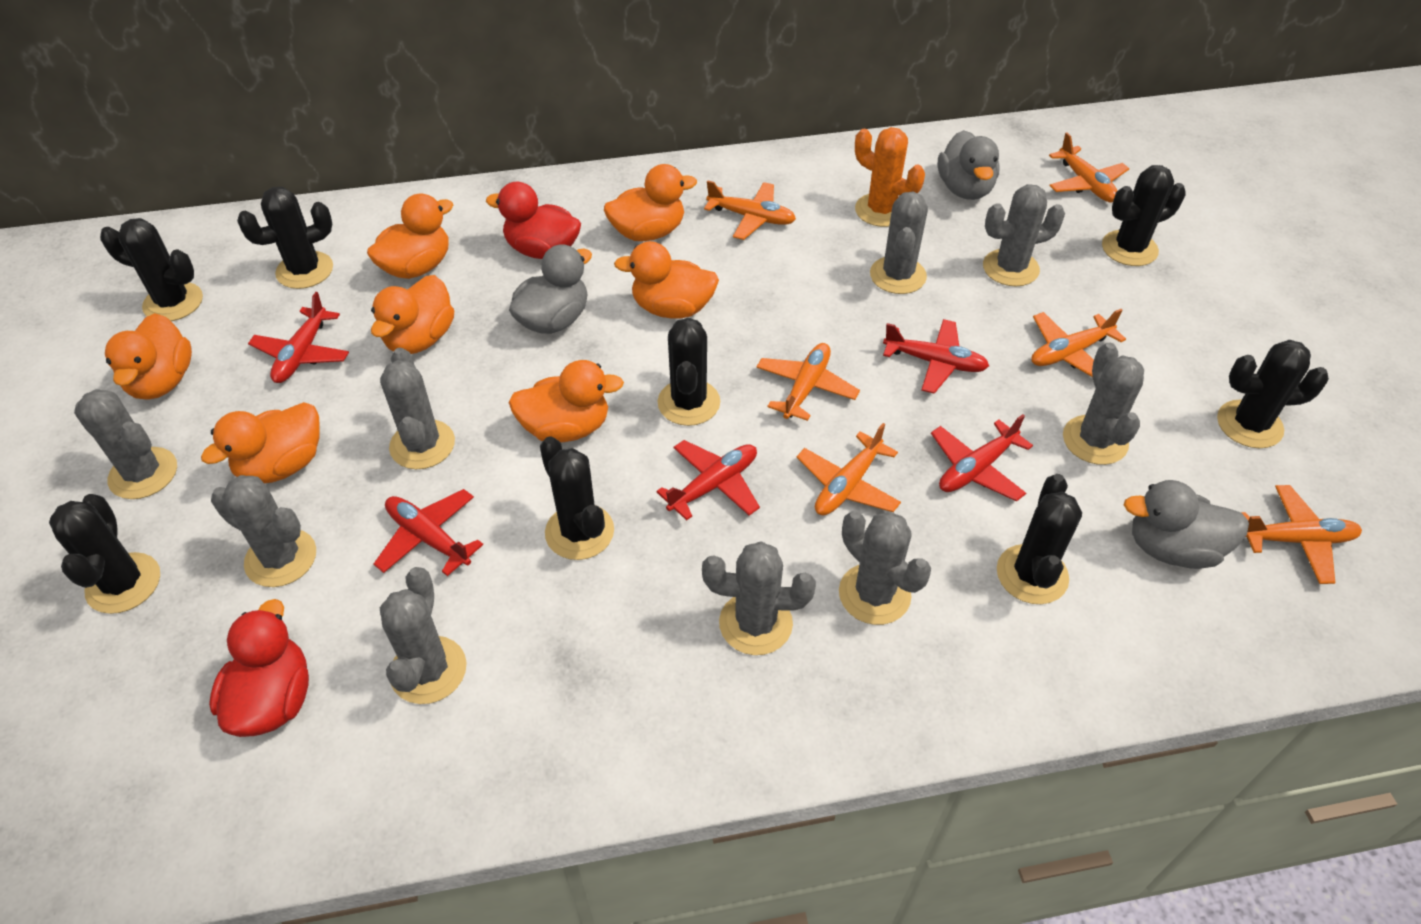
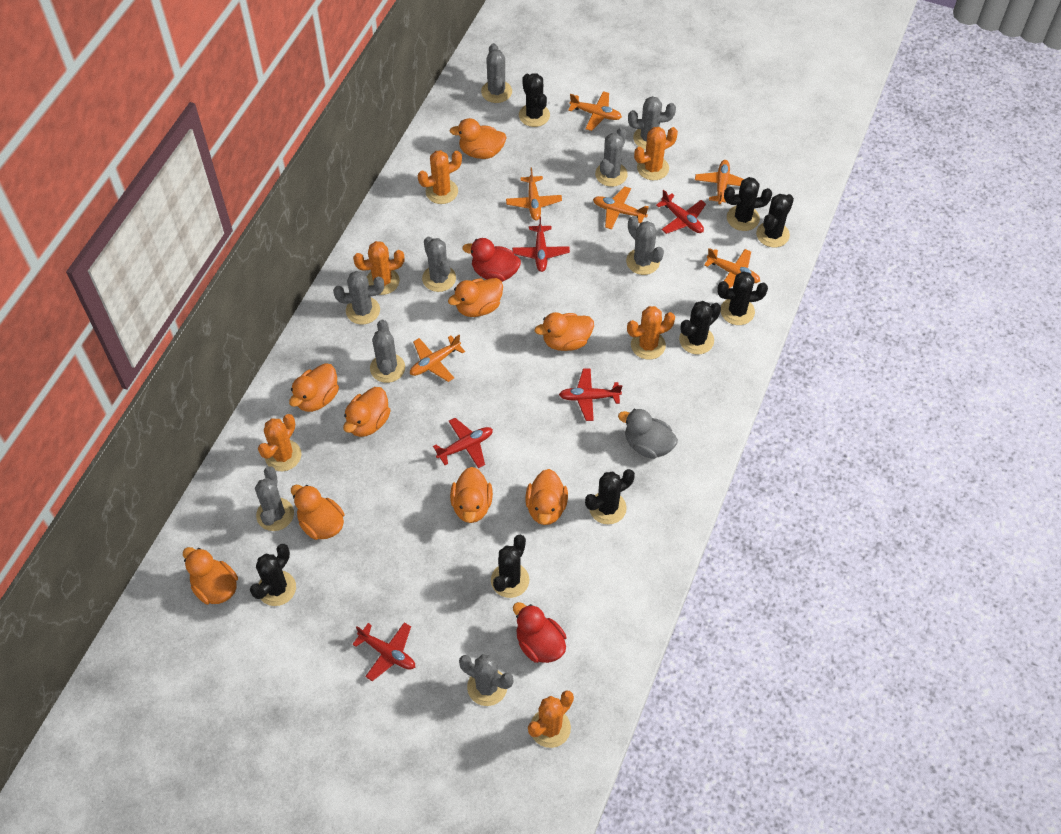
grey duck: [509,244,592,334] [938,130,1000,200] [1124,480,1249,569] = 3 -> [618,409,678,459] = 1
orange cactus: [855,127,925,227] = 1 -> [258,414,302,471] [353,241,405,295] [418,150,462,204] [528,690,574,748] [627,306,675,360] [634,127,678,180] = 6
orange duck: [105,313,192,399] [201,402,320,483] [367,193,453,279] [371,275,454,354] [508,360,624,442] [604,164,697,241] [614,241,719,318] = 7 -> [183,547,238,605] [289,363,339,412] [291,485,344,540] [343,387,391,437] [448,278,503,317] [449,118,507,159] [450,467,493,523] [525,469,568,525] [535,312,594,351] = 9

